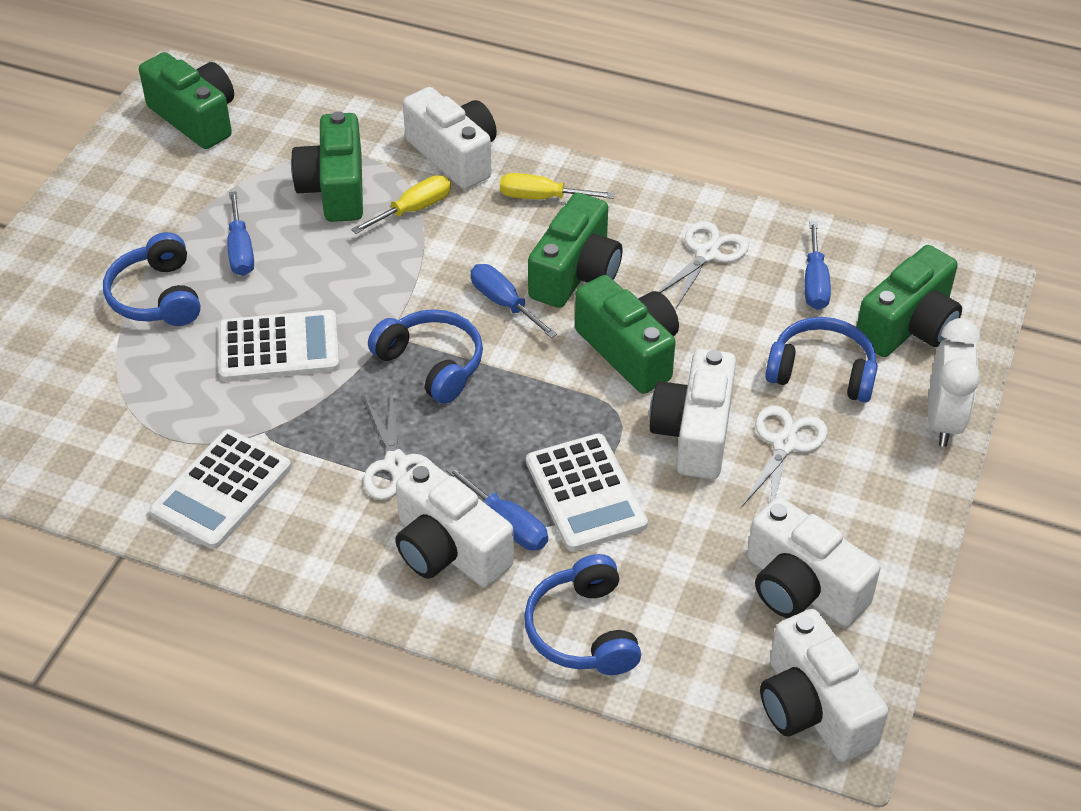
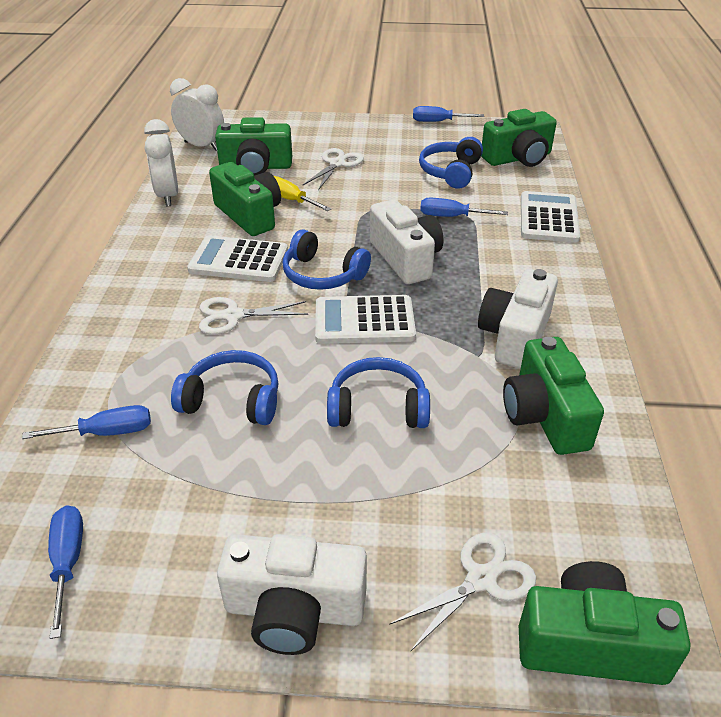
white camera: [395,460,514,587] [403,87,497,189] [649,349,736,479] [747,497,881,626] [760,609,888,762] = 5 -> [217,534,367,655] [370,200,443,284] [478,269,558,369] = 3
white clock: [928,318,980,447] = 1 -> [144,119,178,206] [170,78,224,151] = 2
yellow screwdriver: [351,175,451,234] [500,173,614,199] = 2 -> [274,176,332,211] = 1

